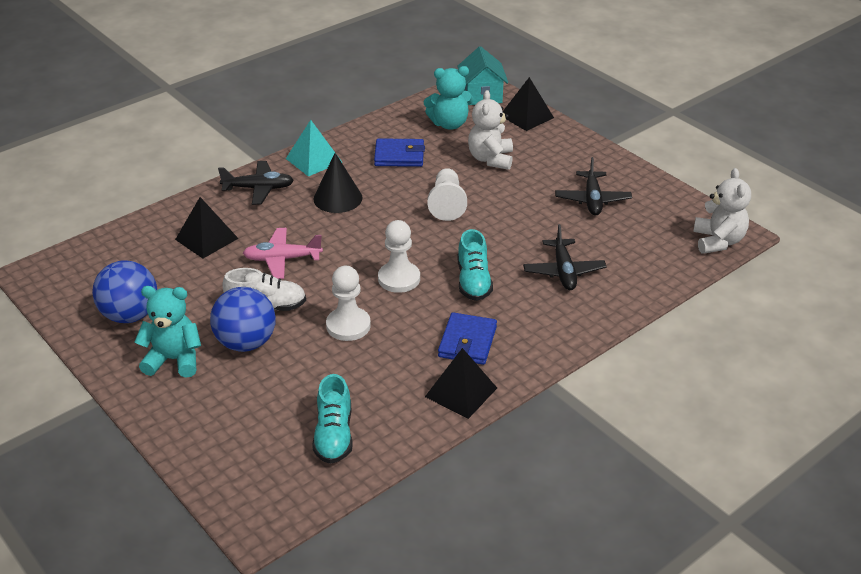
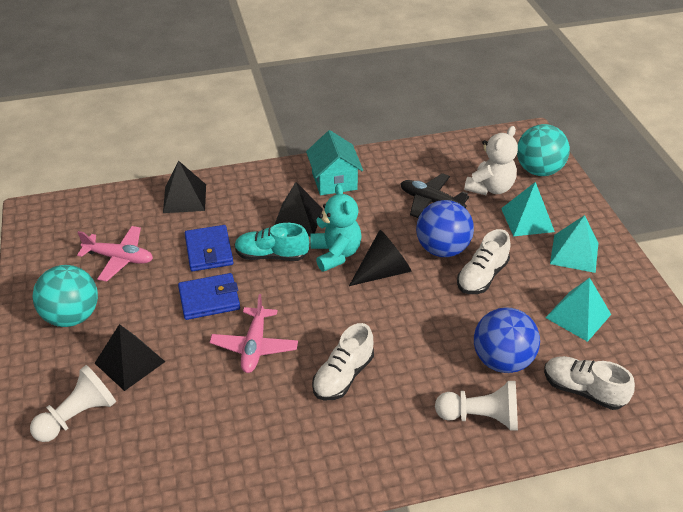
black plane: [218,161,294,205] [523,224,607,290] [555,157,632,216] = 3 -> [401,173,469,218] = 1
pink plane: [243,228,323,279] = 1 -> [77,226,153,282] [210,294,298,373] = 2
turquoise ball: none = 0 -> [32,265,98,327] [517,124,570,176] = 2
turquoise pyramid: [286,120,342,177] = 1 -> [501,182,555,236] [545,278,611,342] [550,215,598,273] = 3
turquoise shoe: [312,374,353,464] [458,229,493,301] = 2 -> [235,223,309,261] = 1
turquoise teddy bear: [134,286,201,378] [424,66,474,130] = 2 -> [310,184,362,272] = 1
white pawn: [326,266,371,341] [378,220,420,293] [428,168,467,221] = 3 -> [30,365,116,442] [435,381,518,430] = 2
white shoe: [222,268,306,311] = 1 -> [312,323,374,401] [457,229,511,294] [544,356,635,410] = 3
white teddy bear: [468,90,513,170] [693,168,751,254] = 2 -> [464,126,518,195] = 1

